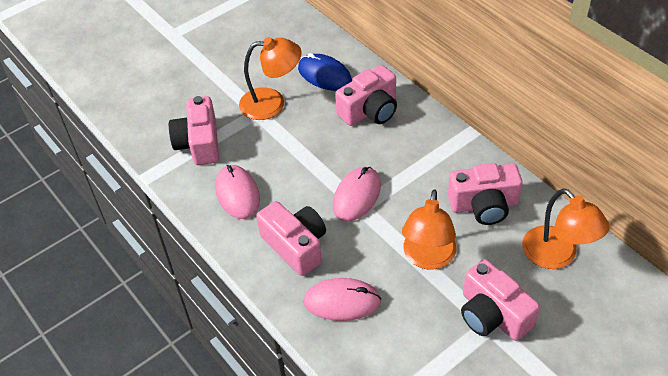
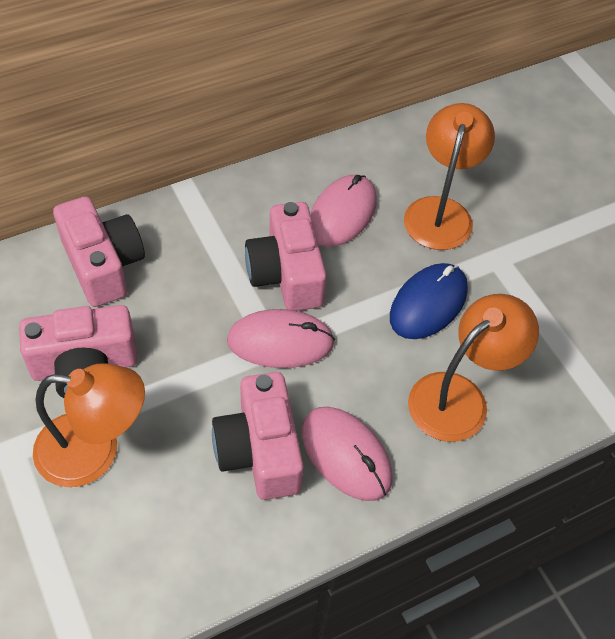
pink camera: [169,96,219,165] [256,201,326,276] [335,65,397,126] [448,163,522,225] [461,259,540,341] = 5 -> [19,305,137,398] [53,197,145,307] [212,372,304,500] [245,202,326,311] = 4

